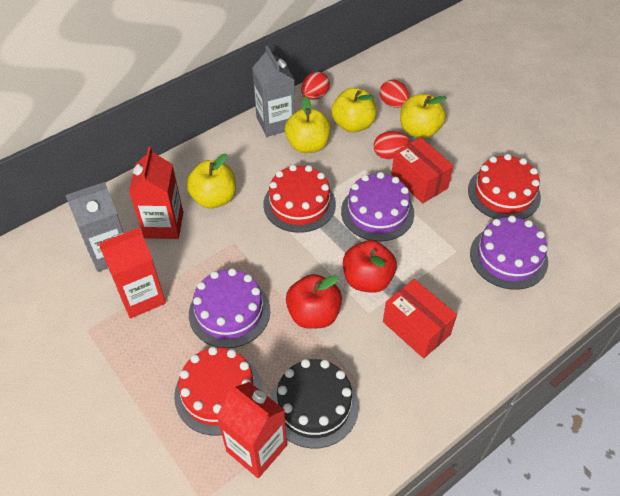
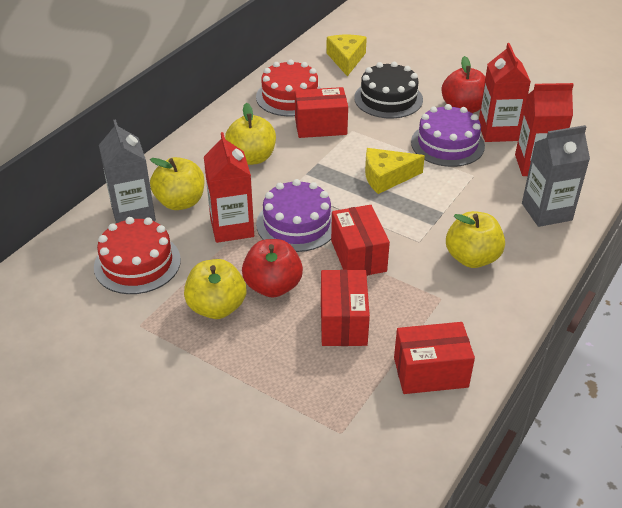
purple cake: [189,268,270,348] [341,172,414,241] [470,215,548,290] = 3 -> [256,179,333,252] [411,104,485,167] = 2
red box: [383,279,457,358] [391,137,454,203] = 2 -> [295,87,348,138] [321,270,370,346] [331,205,390,276] [394,322,475,394] = 4
red cake: [174,347,263,436] [263,165,336,233] [468,154,541,219] = 3 -> [94,217,181,294] [256,59,321,116] = 2
red egg: [301,72,330,100] [374,131,410,159] [380,80,410,108] = 3 -> none = 0
yellow cheese: none = 0 -> [326,35,367,76] [365,148,425,194] = 2

